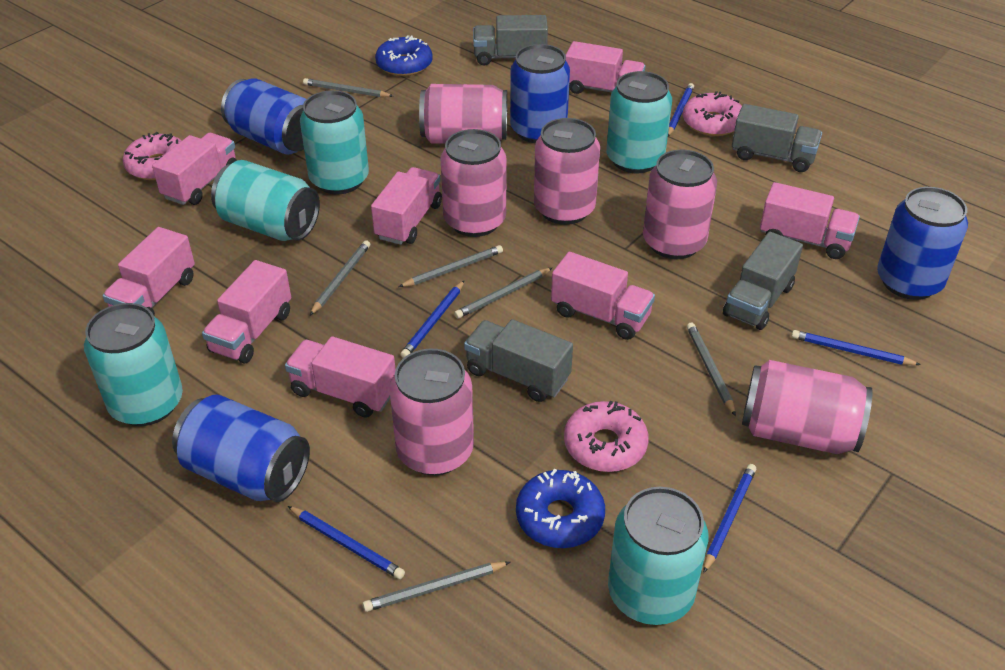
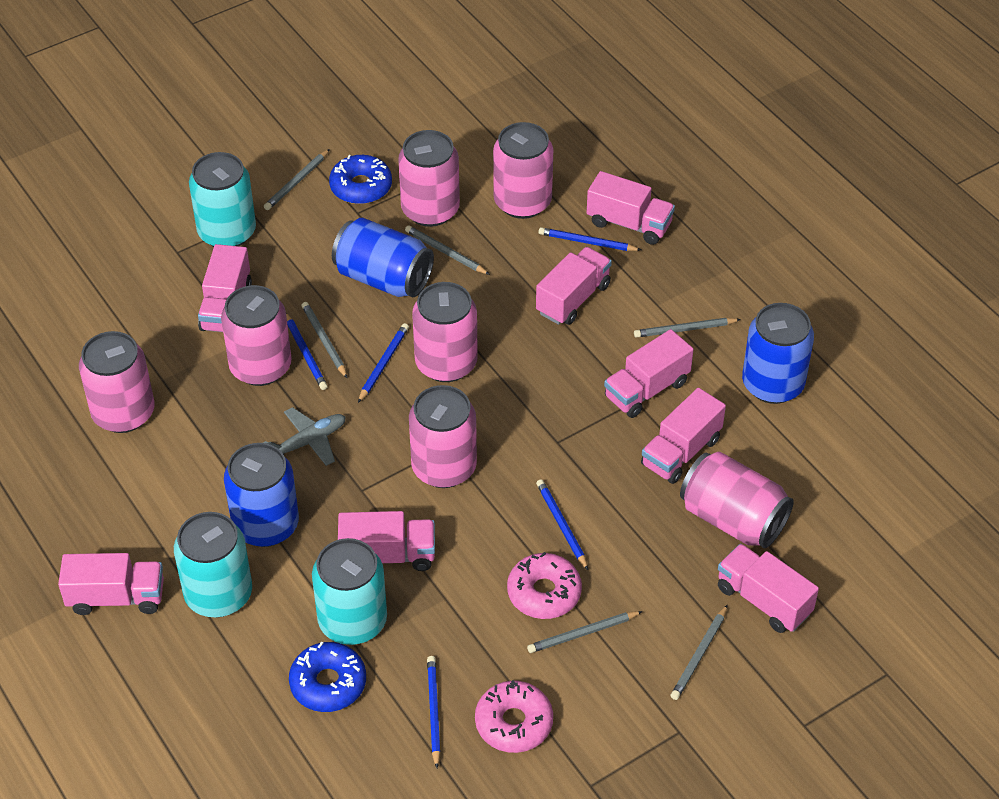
blue can: [172,394,310,502] [221,78,306,155] [510,44,570,143] [877,187,968,300] = 4 -> [224,443,299,547] [332,217,434,298] [742,303,814,404] = 3
grey plane: none = 0 -> [263,407,346,466] = 1
grey truck: [464,319,573,402] [473,15,548,65] [723,232,803,330] [732,104,822,172] = 4 -> none = 0
pink can: [389,349,474,476] [419,84,507,144] [441,129,506,237] [534,118,600,225] [643,150,717,259] [742,360,873,454] = 6 -> [79,331,154,433] [221,285,292,386] [398,130,460,227] [409,385,477,488] [412,282,478,382] [493,122,553,219] [680,452,794,548] = 7
pink donut: [123,132,182,180] [564,401,648,472] [683,91,742,136] = 3 -> [475,680,553,753] [507,552,582,619] = 2
turquoise can: [84,303,183,426] [211,160,320,241] [300,90,369,194] [606,71,672,174] [608,487,709,625] = 5 -> [174,512,252,617] [189,152,256,247] [312,538,387,645] = 3

